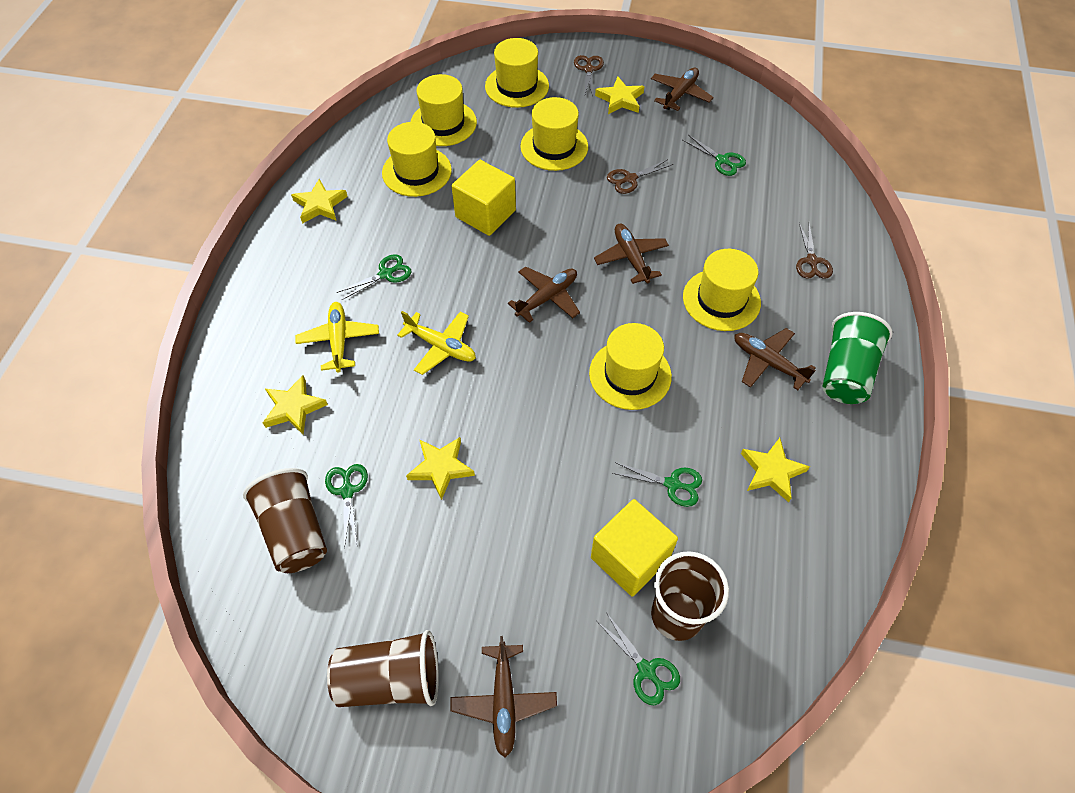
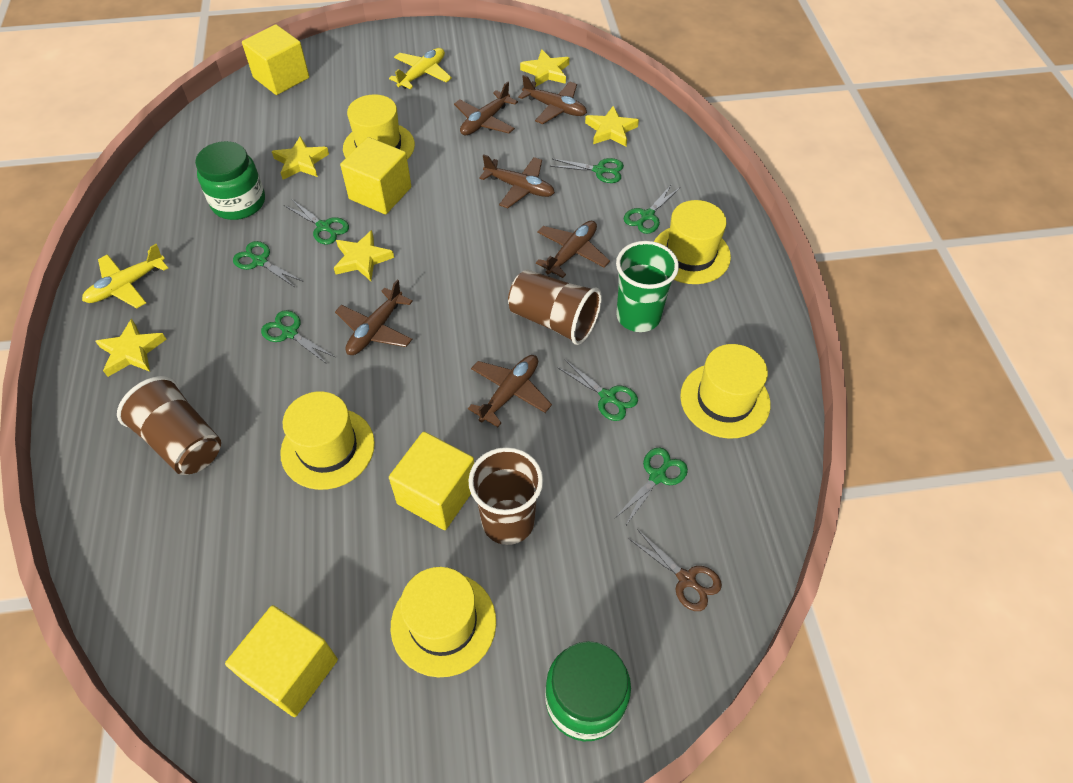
brown plane: [450,636,557,757] [508,266,580,323] [594,224,669,284] [651,68,714,111] [734,328,816,390] = 5 -> [335,280,413,355] [454,81,518,135] [468,355,552,427] [479,154,555,208] [518,75,587,124] [536,221,610,278] = 6
brown scissors: [574,55,604,97] [607,159,673,194] [796,223,833,279] = 3 -> [629,529,722,611] = 1
green jar: none = 0 -> [195,141,265,220] [545,641,631,741] = 2
green scissors: [325,464,368,549] [337,254,411,300] [597,612,680,705] [612,462,702,507] [683,135,746,176] = 5 -> [233,241,302,287] [261,310,335,364] [284,199,349,245] [550,158,624,183] [557,360,638,421] [615,447,688,525] [624,184,680,234] = 7
yellow cube: [452,160,516,236] [591,499,678,597] = 2 -> [225,605,338,717] [242,24,309,95] [340,137,411,215] [389,432,474,530] = 4
yellow hat: [382,122,452,197] [410,74,477,146] [485,38,549,108] [520,97,588,171] [589,323,672,410] [683,249,761,331] = 6 -> [280,391,375,490] [343,94,415,160] [391,567,496,678] [654,200,731,284] [680,344,770,439] = 5

